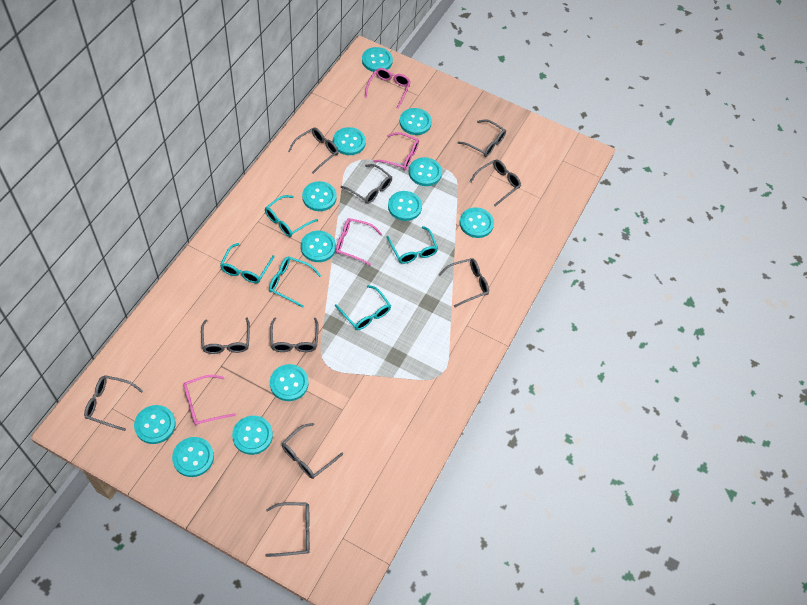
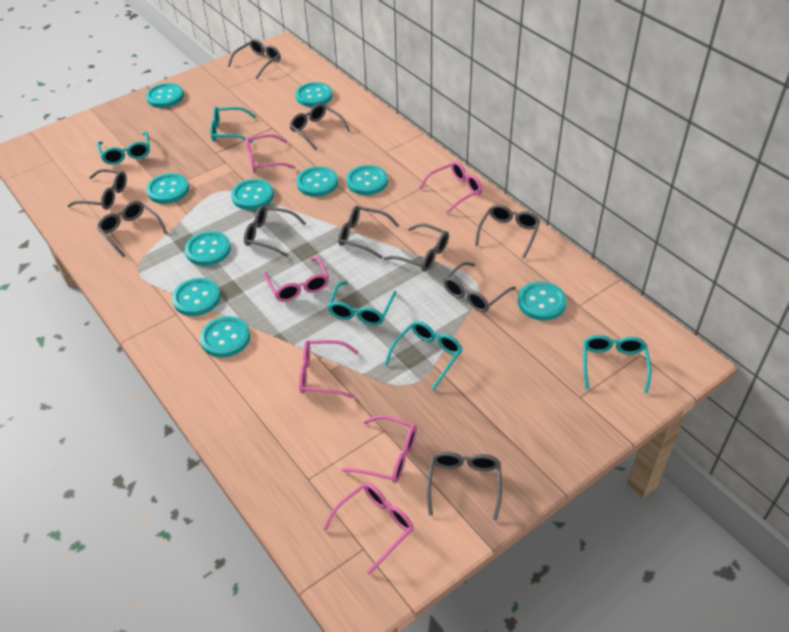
pink glasses: [183,375,236,426] [336,218,382,265] [364,68,411,109] [373,132,419,171] = 4 -> [245,134,295,173] [263,257,329,302] [299,340,359,398] [323,483,414,575] [341,415,417,483] [419,161,482,214] = 6
turquoise button: [134,405,176,444] [172,437,214,477] [232,416,273,455] [270,364,309,401] [301,231,336,262] [302,181,337,211] [333,127,366,155] [362,47,393,72] [388,191,422,221] [400,108,432,135] [409,157,442,186] [460,208,494,238] = 12 -> [146,83,184,108] [146,173,189,204] [172,278,221,316] [185,231,231,266] [200,316,250,357] [231,179,274,210] [295,82,333,107] [296,166,338,197] [346,165,388,195] [518,281,567,320] = 10

